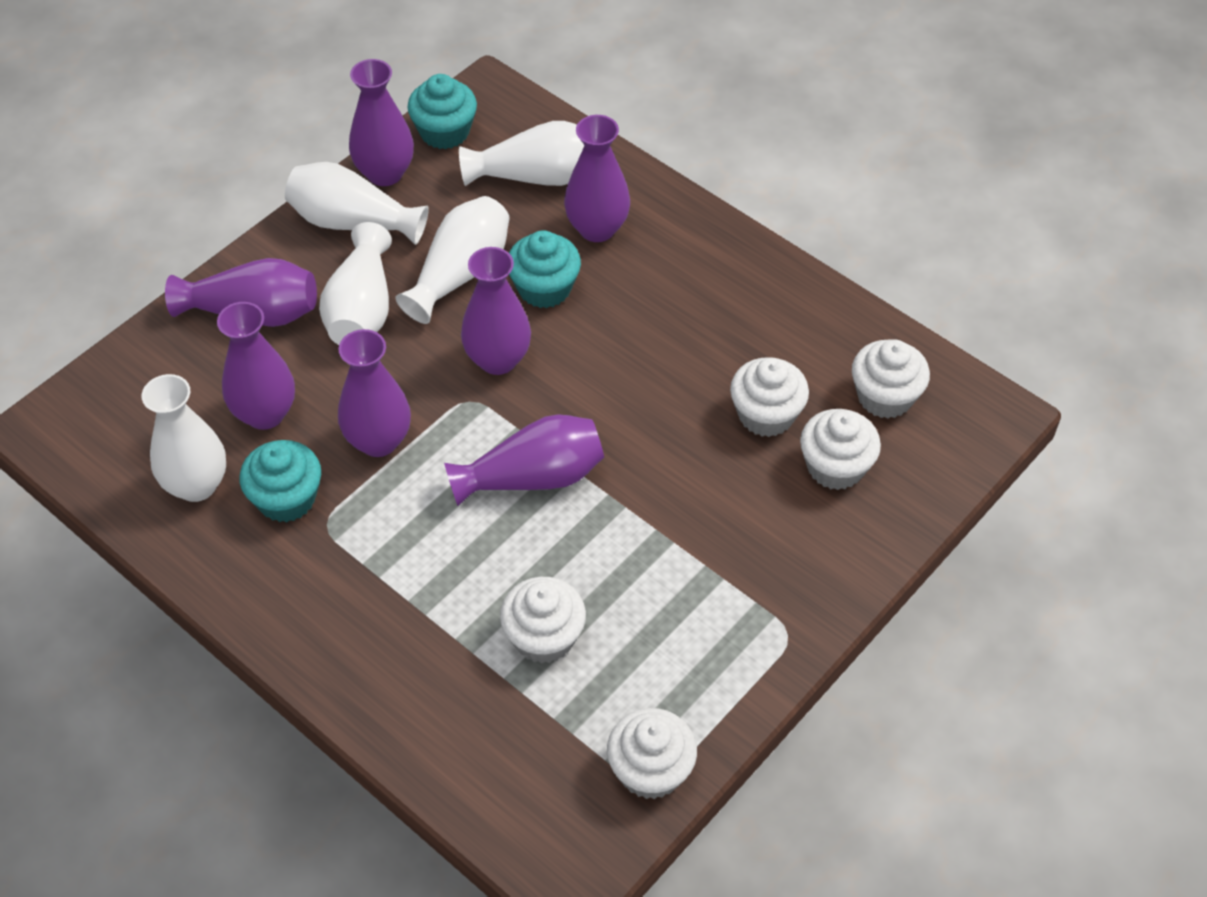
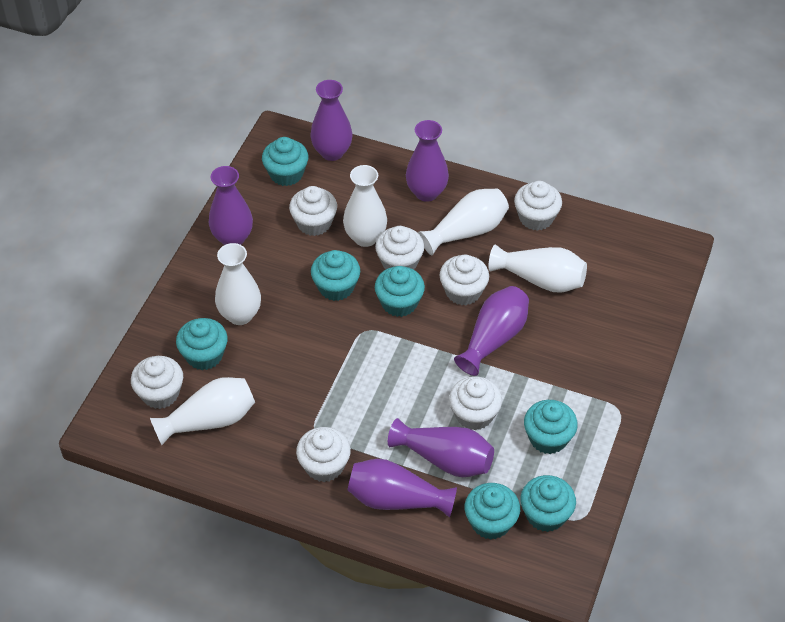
purple vase: [165,258,317,327] [217,302,295,430] [338,329,411,457] [349,59,414,186] [444,414,604,506] [461,247,531,375] [564,115,630,242] = 7 -> [209,166,253,245] [310,80,353,161] [347,459,457,518] [388,418,494,477] [406,120,449,202] [454,286,529,376] = 6
turquoise cupcake: [239,440,321,522] [407,74,477,149] [509,230,581,308] = 3 -> [176,318,228,370] [262,137,308,186] [311,250,360,301] [375,266,425,317] [465,483,520,540] [520,475,576,532] [524,400,578,454] = 7
white cupcake: [500,577,586,664] [607,708,697,799] [730,357,809,437] [800,409,881,490] [852,339,930,419] = 5 -> [131,356,183,409] [289,186,337,236] [296,427,351,482] [375,226,424,270] [439,255,489,305] [449,376,502,430] [514,181,562,231] = 7

